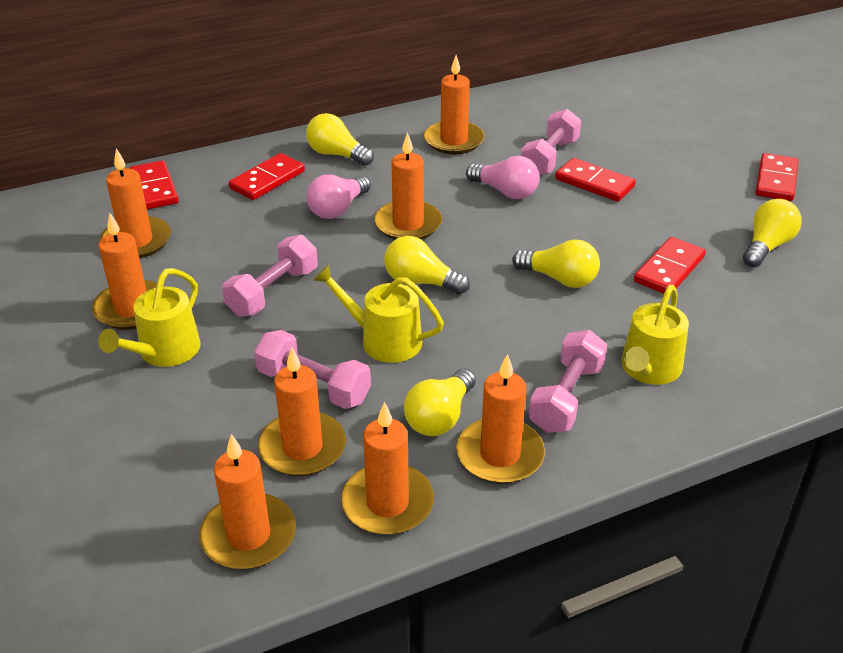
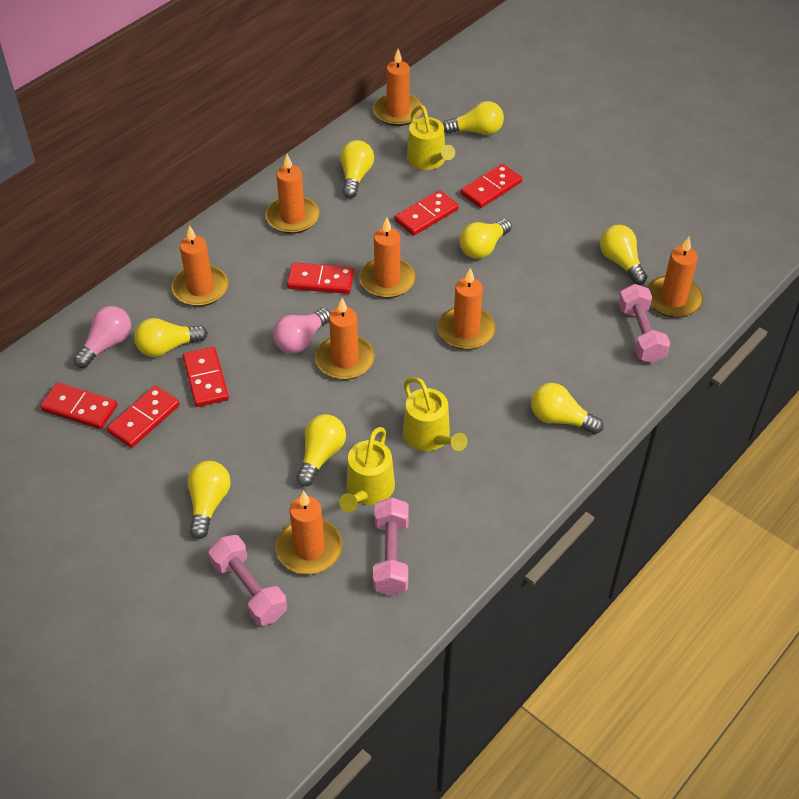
pink dumbbell: [222,235,318,317] [254,330,371,409] [521,109,581,176] [529,330,607,433] = 4 -> [209,535,287,626] [373,497,409,595] [618,284,670,363] = 3
red domino: [129,161,179,209] [229,153,305,200] [555,158,636,202] [634,237,706,294] [755,153,798,201] = 5 -> [40,382,117,429] [107,385,180,448] [183,347,229,407] [287,262,354,294] [395,190,459,236] [461,164,522,208] = 6
yellow light bulb: [306,113,374,166] [384,236,470,294] [404,368,476,436] [512,239,600,288] [743,199,802,267] = 5 -> [134,318,208,357] [187,461,231,539] [296,414,346,487] [340,140,374,198] [443,101,504,135] [460,219,512,259] [531,383,603,434] [600,225,647,285] = 8

